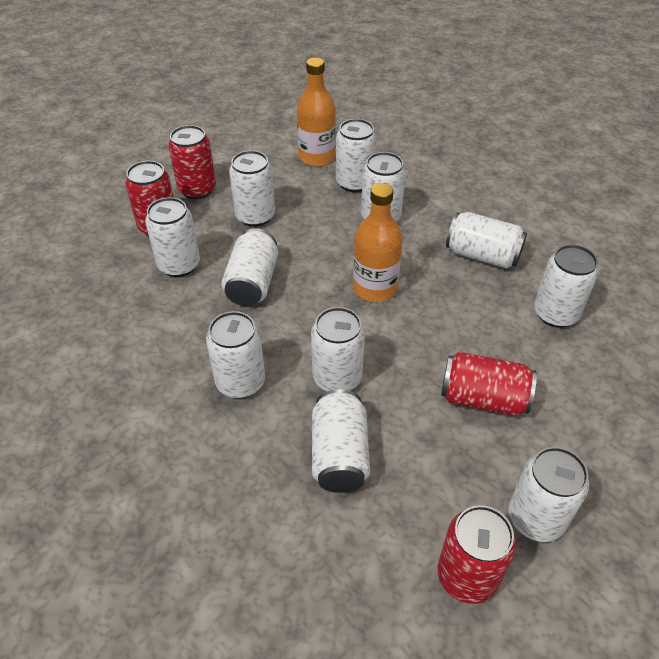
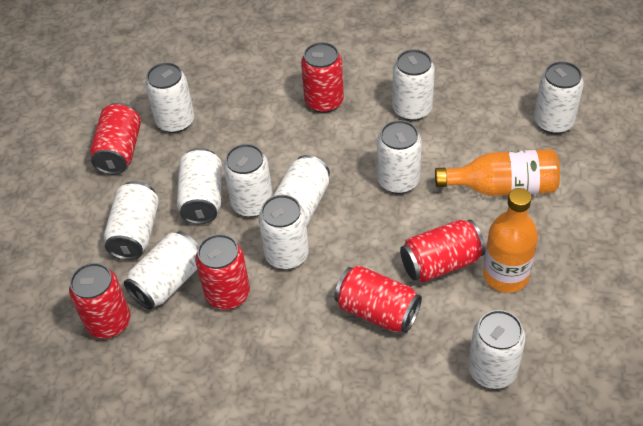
red can: [125,161,174,236] [168,125,216,199] [438,505,516,604] [441,352,537,416] = 4 -> [69,263,130,338] [90,102,141,175] [195,234,250,310] [301,42,344,113] [334,265,422,333] [400,220,485,283] = 6

